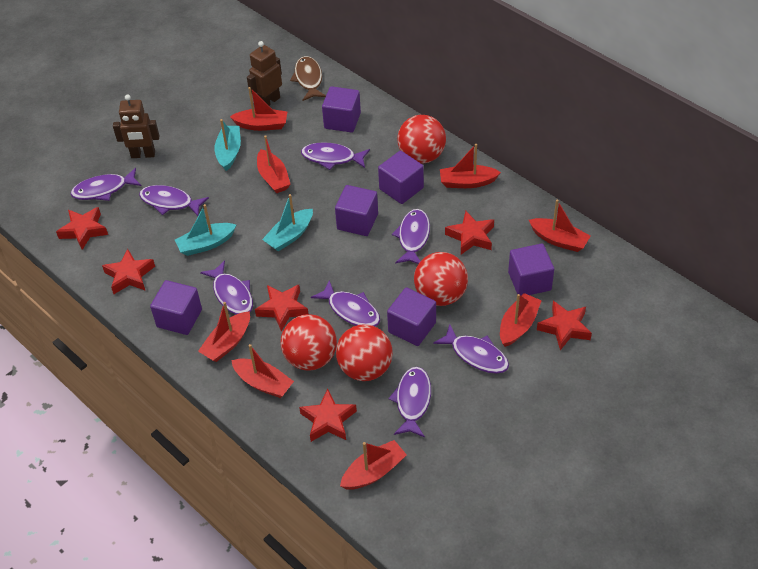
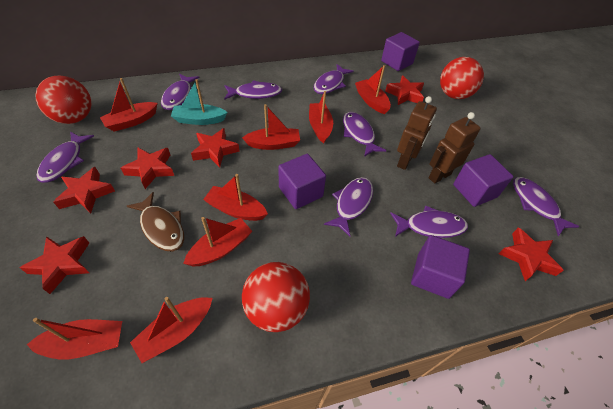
purple cube: [150,280,202,335] [322,86,361,133] [335,185,378,236] [378,151,424,204] [387,287,436,346] [508,243,554,296] = 6 -> [278,154,326,209] [381,32,420,71] [411,235,470,299] [453,154,513,207] = 4
red ball: [281,314,337,370] [336,324,393,381] [397,115,446,164] [414,252,468,306] = 4 -> [35,76,91,124] [242,262,310,332] [440,57,484,99] = 3
turquoise boat: [175,204,236,256] [214,119,241,171] [262,194,313,251] = 3 -> [171,79,228,125] = 1

